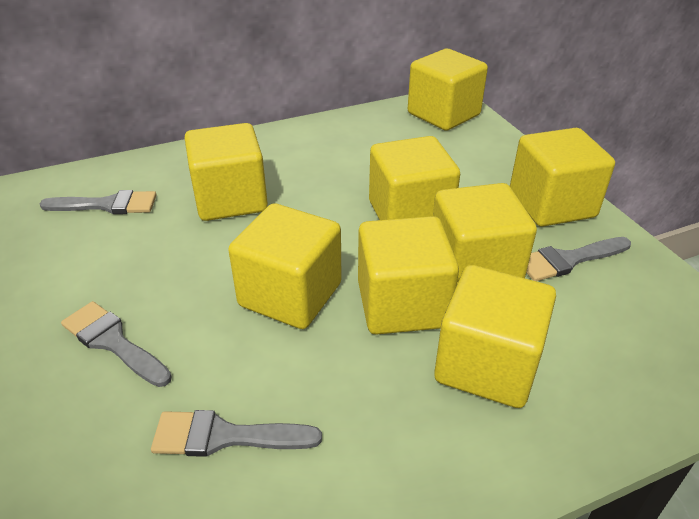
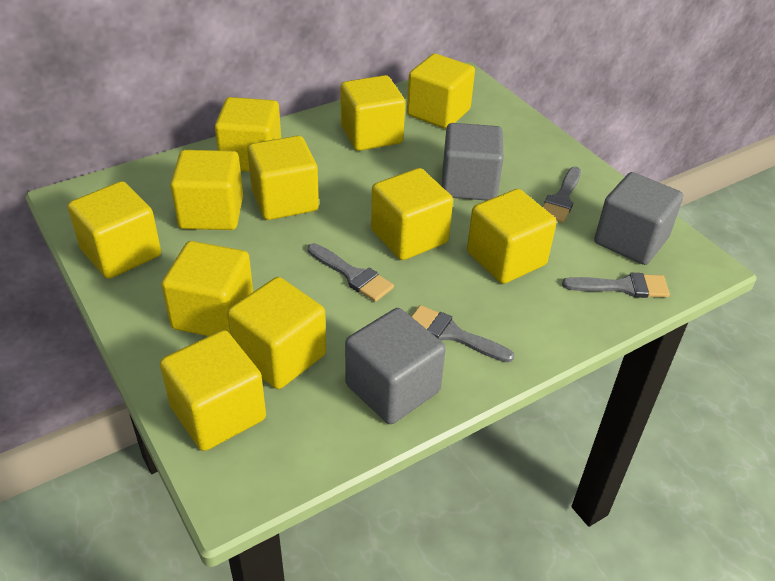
grey cube: none = 0 -> [345,308,446,424] [442,123,503,201] [594,172,683,265] = 3
yellow cube: [185,123,268,221] [228,203,342,329] [358,216,459,335] [369,136,460,220] [408,49,488,131] [433,183,537,284] [434,265,556,408] [510,128,615,227] = 8 -> [68,181,161,279] [160,330,266,451] [161,241,253,336] [170,150,243,230] [215,97,281,172] [227,277,326,389] [247,136,319,220] [340,75,405,151] [371,168,453,260] [407,54,475,129] [467,189,557,284] = 11

